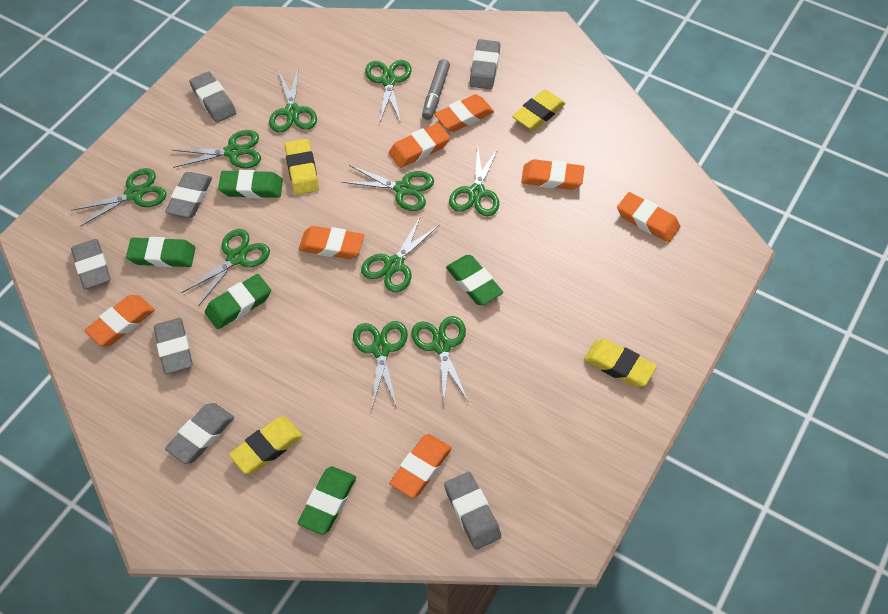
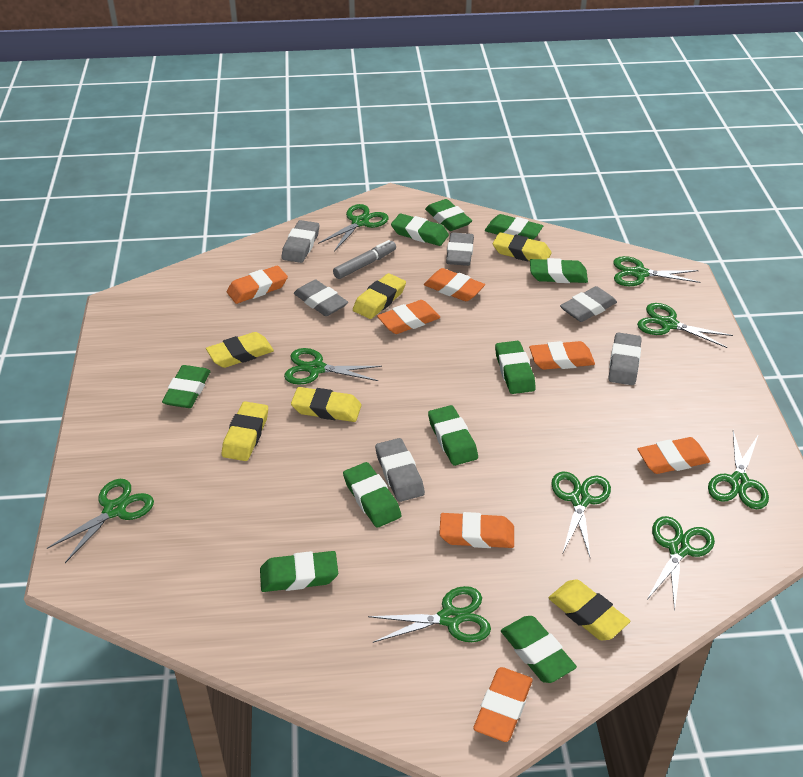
green eraser: [126,237,195,267] [205,274,271,329] [218,170,283,198] [298,466,356,535] [446,255,503,305] = 5 -> [162,365,210,408] [260,551,338,592] [343,462,402,528] [391,214,449,246] [425,199,472,231] [428,405,478,466] [485,214,543,240] [495,341,536,394] [501,616,577,683] [530,258,588,283] = 10
green scissors: [71,168,166,227] [172,130,261,168] [181,229,270,306] [269,67,317,133] [342,165,434,211] [353,321,408,408] [361,216,439,293] [365,60,412,122] [411,316,468,402] [449,146,499,216] = 10 -> [47,479,154,563] [284,348,382,385] [318,204,389,251] [368,586,491,643] [551,471,611,557] [613,256,701,286] [637,303,733,348] [646,516,715,610] [708,431,769,509] = 9
grey eraser: [71,239,111,289] [154,318,193,374] [165,172,212,218] [165,403,234,464] [189,72,236,123] [444,472,501,550] [470,39,500,89] = 7 -> [281,220,319,263] [294,280,348,316] [375,438,425,502] [446,232,474,266] [560,286,617,322] [609,332,641,385] = 6
yellow eraser: [229,417,303,474] [285,139,319,195] [512,90,566,130] [584,339,657,387] = 4 -> [206,332,274,368] [221,401,268,461] [291,387,362,422] [353,273,406,319] [493,232,551,261] [548,579,630,640] = 6

